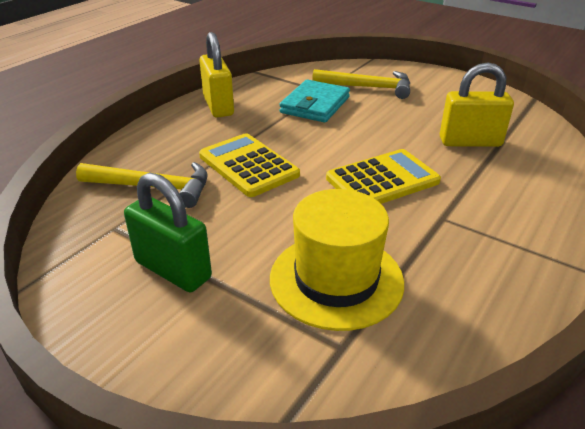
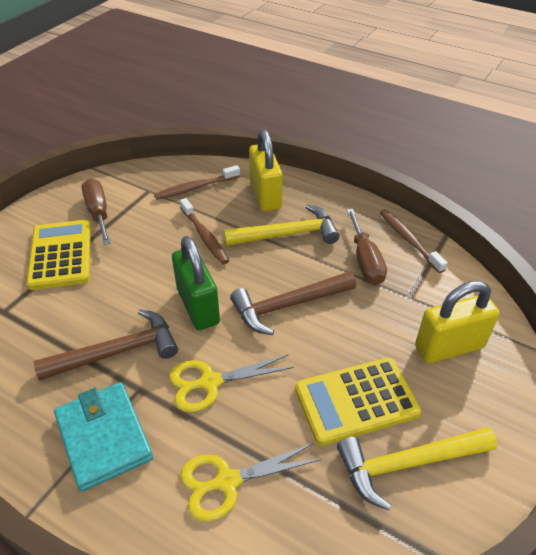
brown hammer: none = 0 -> [33,309,178,381] [230,271,356,335] = 2
brown screwdriver: none = 0 -> [82,179,111,245] [347,209,387,285] = 2
brown toothbrush: none = 0 -> [154,165,240,200] [180,198,229,264] [380,209,448,273] = 3
yellow hat: [270,189,404,331] = 1 -> none = 0
yellow scissors: none = 0 -> [169,354,294,412] [180,443,321,521] = 2

